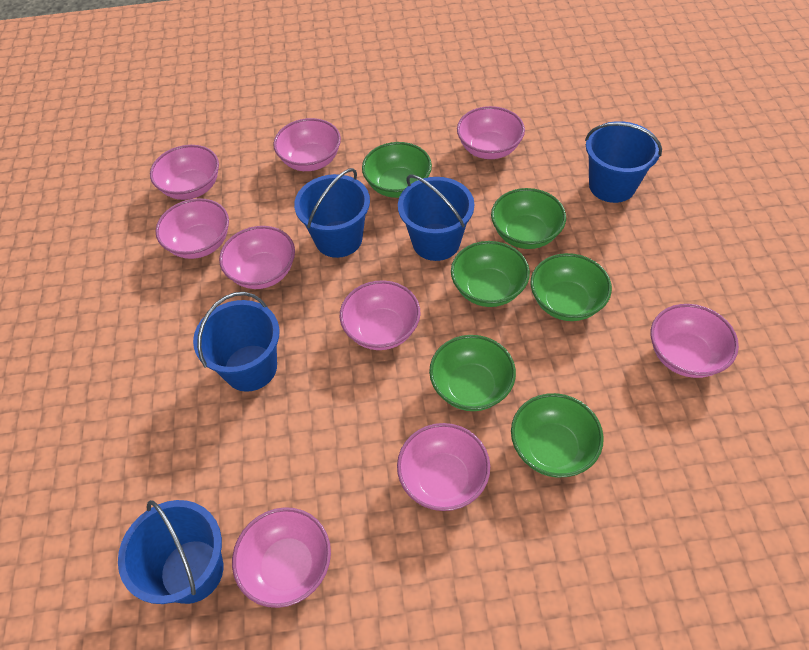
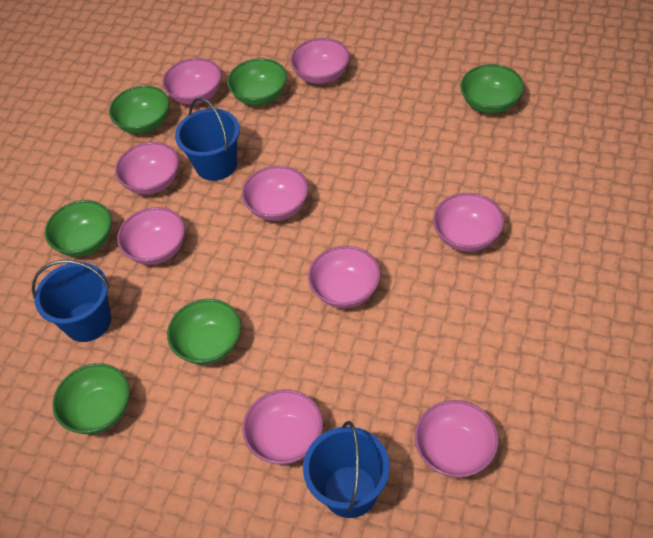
blue bucket: [118,500,223,604] [193,292,280,392] [294,168,370,258] [398,174,474,261] [585,121,662,203] = 5 -> [32,260,111,342] [175,98,240,181] [303,421,390,518] = 3

